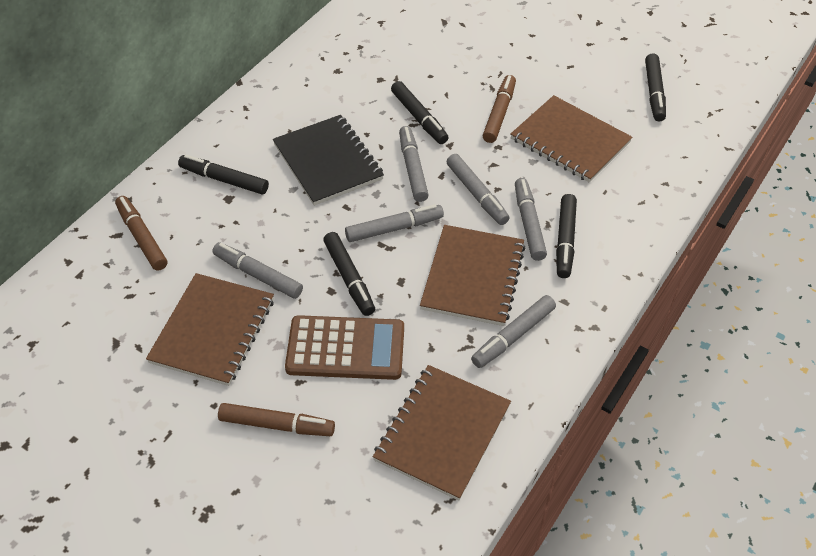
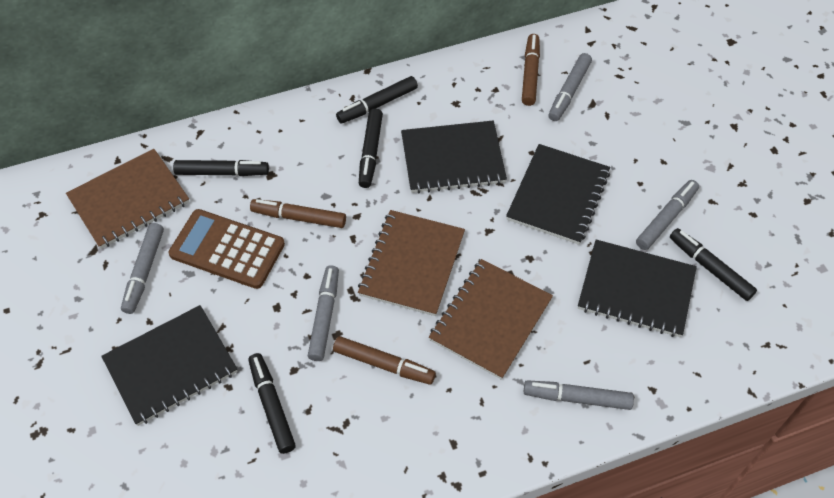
black notebook: [273,115,384,206] = 1 -> [101,305,237,426] [401,121,507,193] [506,144,610,245] [578,240,697,337] = 4
brown notebook: [146,273,274,386] [373,365,511,501] [420,225,526,326] [510,95,632,183] = 4 -> [66,149,189,249] [358,210,465,316] [429,259,553,380] = 3
grey marker: [212,242,303,299] [345,204,444,242] [399,126,429,202] [446,154,509,225] [471,295,556,368] [515,178,547,261] = 6 -> [121,223,164,314] [308,265,339,361] [524,380,634,410] [548,53,592,121] [636,180,699,250] = 5

